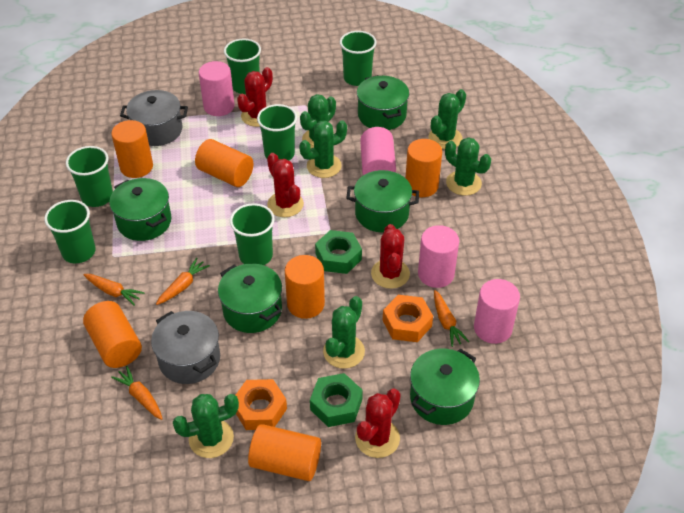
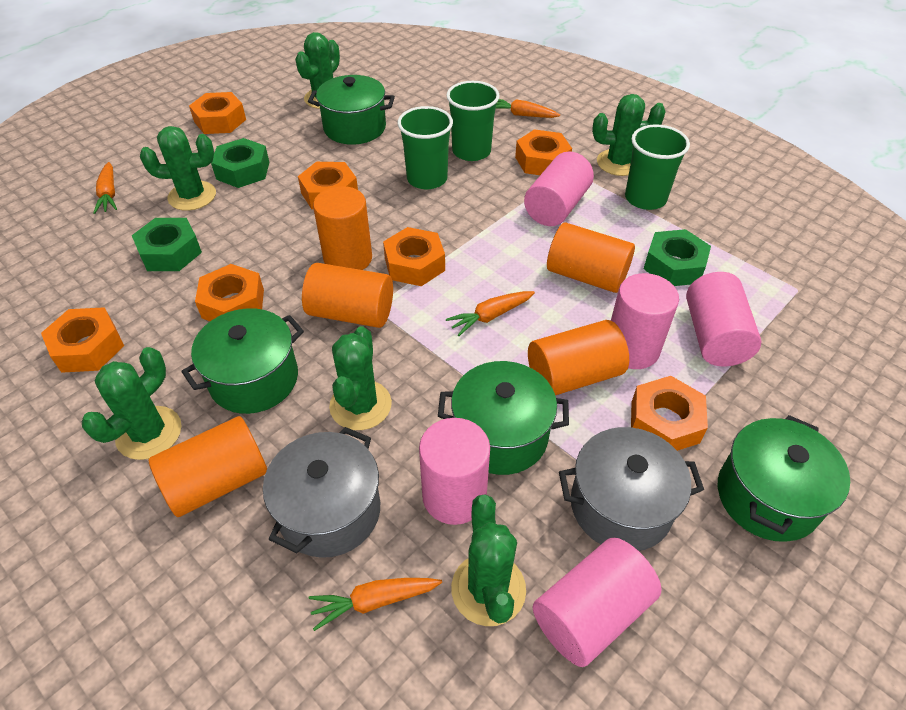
green cup: [44,200,96,263] [66,146,113,207] [224,39,261,94] [230,203,275,265] [257,104,297,161] [340,31,377,86] = 6 -> [398,106,453,189] [446,81,500,161] [625,125,690,210] = 3
green nut: [310,373,363,427] [315,230,362,274] = 2 -> [132,218,202,271] [211,138,270,188] [644,229,711,286] = 3
green pot: [109,178,172,241] [218,264,282,333] [346,170,419,232] [357,75,409,130] [410,349,480,425] = 5 -> [181,308,304,414] [308,75,395,145] [438,361,569,475] [718,415,850,542] = 4
orange cylinder: [83,301,142,368] [111,120,153,178] [195,139,253,187] [248,424,321,481] [285,255,325,319] [405,139,442,197] = 6 -> [149,416,267,517] [302,263,393,328] [313,186,372,270] [528,320,629,395] [547,222,635,293] = 5
orange nut: [236,379,287,430] [383,295,433,342] = 2 -> [41,307,124,373] [189,92,246,134] [195,264,264,321] [298,162,358,209] [383,227,445,286] [515,129,572,175] [631,376,708,451] = 7
pink cylinder: [199,61,234,116] [360,127,396,175] [418,225,459,288] [474,279,520,344] = 4 -> [419,418,490,525] [524,151,594,226] [533,538,662,667] [611,273,679,369] [686,272,761,366] = 5
red cactus: [237,67,273,127] [267,153,304,217] [355,389,401,458] [371,224,410,289] = 4 -> none = 0

